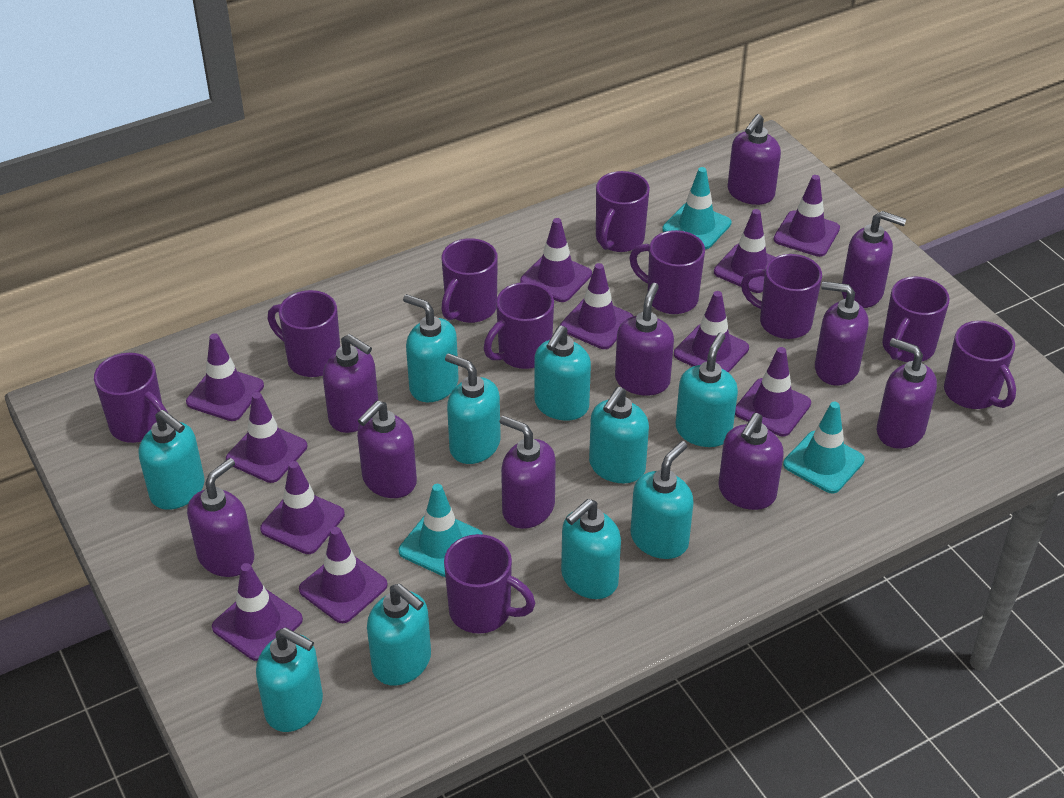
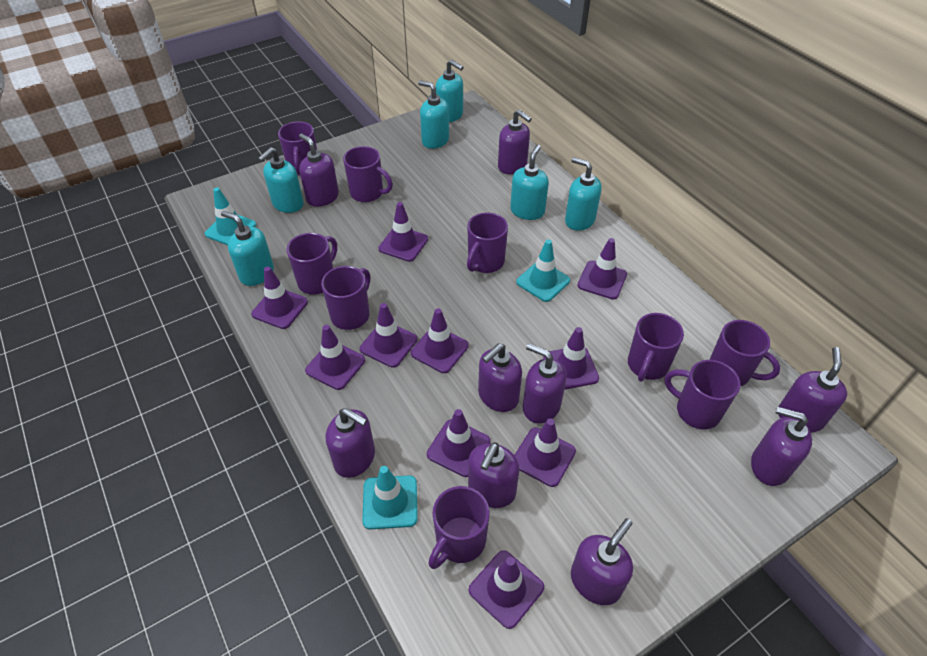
purple mug: [94,353,168,443] [268,290,340,377] [441,238,498,323] [444,534,535,634] [484,282,554,369] [596,171,650,252] [629,230,705,314] [741,254,822,339] [882,277,950,362] [944,321,1016,409] = 10 -> [278,121,317,176] [287,233,337,295] [321,266,370,330] [343,146,393,202] [428,486,490,569] [467,212,508,273] [628,313,684,382] [665,360,740,429] [709,320,780,387] = 9
purple soap dispenser: [187,458,254,577] [323,334,378,433] [357,401,417,498] [500,416,556,529] [615,283,674,396] [719,413,784,510] [727,114,781,205] [815,281,869,386] [842,211,906,308] [877,338,937,449] = 10 -> [299,133,339,207] [326,408,375,478] [468,442,519,508] [478,343,522,412] [498,110,532,174] [523,343,567,424] [571,518,633,605] [751,407,812,486] [778,347,847,433] = 9
purple traffic cone: [186,333,264,421] [212,563,303,661] [226,392,307,483] [260,461,345,554] [299,527,388,623] [520,218,592,302] [560,263,633,349] [674,291,749,373] [714,209,775,293] [735,347,811,436] [774,175,840,257] = 11 -> [251,266,308,329] [305,325,365,390] [360,303,417,368] [378,202,428,262] [411,308,469,373] [427,409,490,477] [469,551,544,629] [515,419,576,487] [543,327,599,390] [577,238,627,299] = 10
turquoise soap dispenser: [139,410,205,510] [256,628,323,732] [367,584,431,686] [403,294,459,402] [445,353,501,464] [534,325,591,421] [561,499,621,599] [589,387,649,483] [631,441,694,559] [675,332,738,447] = 10 -> [221,211,274,286] [258,147,304,213] [418,80,449,149] [435,59,463,122] [510,145,549,220] [565,157,602,231] = 6

